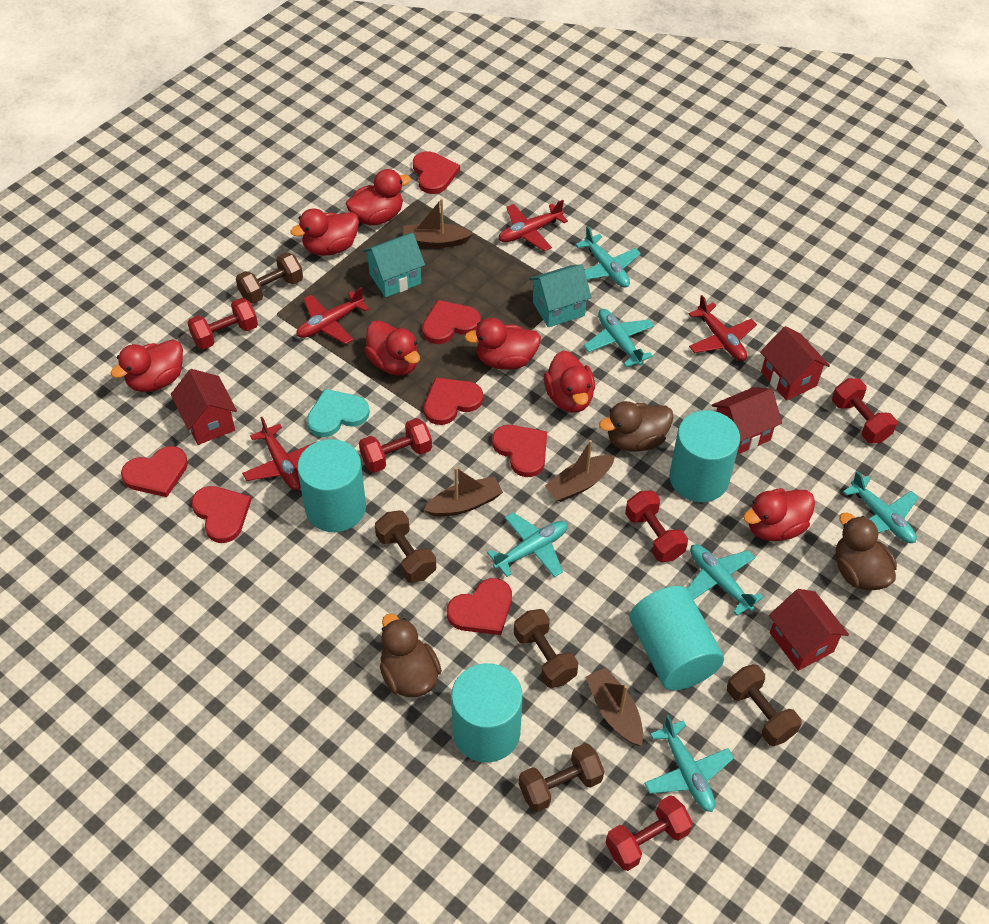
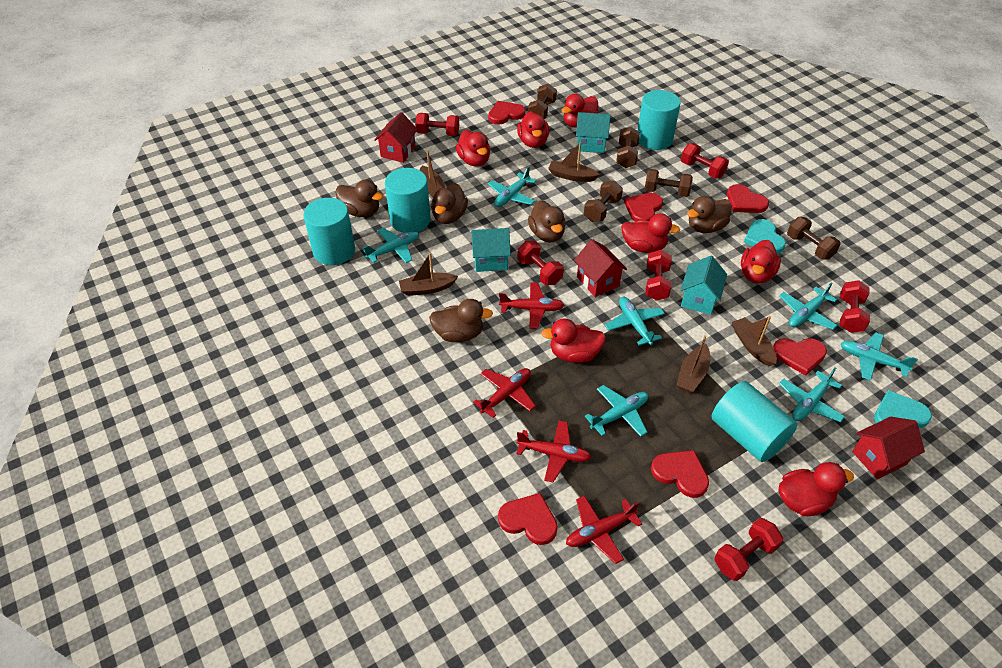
brown boat: [403,199,473,248] [424,467,503,517] [545,440,615,502] [586,667,643,746] = 4 -> [399,252,458,296] [420,150,445,197] [548,142,600,182] [677,335,710,393] [732,316,777,366] = 5
brown duck: [380,614,442,697] [599,401,673,452] [836,513,897,590] = 3 -> [335,180,383,217] [429,299,493,342] [431,183,468,224] [528,200,566,242] [687,196,732,233] = 5
red dumbbell: [187,298,258,349] [359,418,432,473] [606,795,693,871] [625,490,688,562] [832,378,897,443] = 5 -> [415,113,459,136] [518,241,564,285] [645,250,672,301] [681,143,729,178] [715,518,783,581] [840,280,870,333] = 6
red heart: [121,446,188,497] [191,486,251,543] [413,151,460,194] [422,300,481,344] [424,377,483,425] [447,578,512,635] [492,425,547,477] = 7 -> [488,101,526,124] [498,493,558,545] [624,193,663,221] [651,450,709,498] [727,184,769,213] [773,338,827,376] = 6
red house: [171,369,237,445] [712,387,782,455] [760,326,830,401] [769,589,849,671] = 4 -> [374,112,418,163] [574,239,627,297] [852,417,925,479] = 3
turquoise heart: [307,389,370,437] = 1 -> [744,219,786,254] [874,390,932,428] = 2
turquoise house: [363,233,425,297] [529,264,592,327] = 2 -> [471,228,511,272] [576,112,611,153] [681,256,727,315] = 3
turquoise plane: [487,512,568,577] [575,226,641,288] [584,309,654,367] [644,715,734,812] [687,544,764,616] [843,471,919,543] = 6 -> [362,228,419,263] [488,166,536,207] [585,385,648,437] [605,297,665,346] [779,283,838,330] [779,368,845,422] [841,332,918,381] = 7

